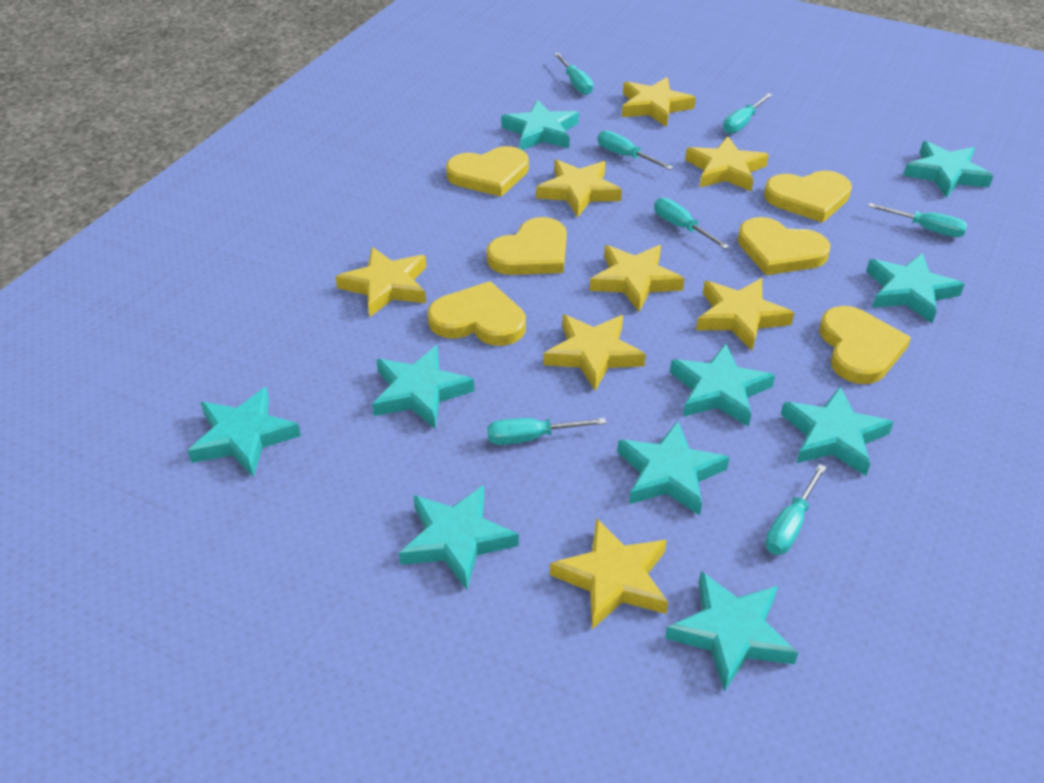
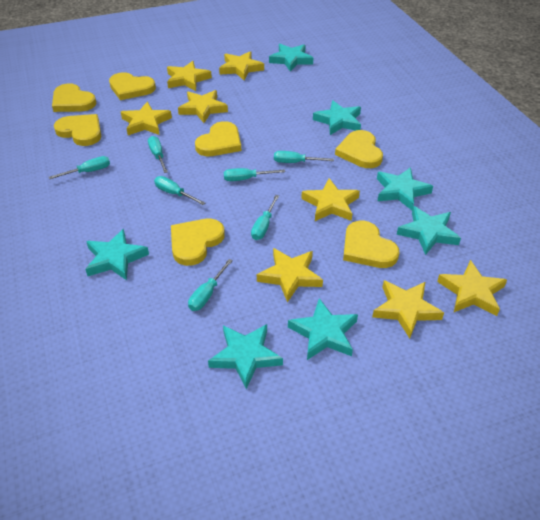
turquoise star: [188,387,301,477] [372,345,474,429] [399,485,519,590] [501,100,579,150] [617,421,730,516] [665,571,798,692] [670,344,775,427] [781,386,894,476] [866,253,964,323] [903,141,993,198] = 10 -> [85,229,149,280] [208,324,283,389] [269,44,313,72] [288,298,358,360] [313,100,361,135] [377,167,433,210] [397,206,461,255] = 7
yellow heart: [428,281,526,346] [446,146,529,197] [487,217,567,275] [738,217,831,275] [764,171,852,223] [819,306,911,384] = 6 -> [52,83,96,112] [54,114,101,146] [109,72,156,100] [171,219,225,266] [195,121,241,156] [335,130,383,168] [343,221,400,268] = 7

